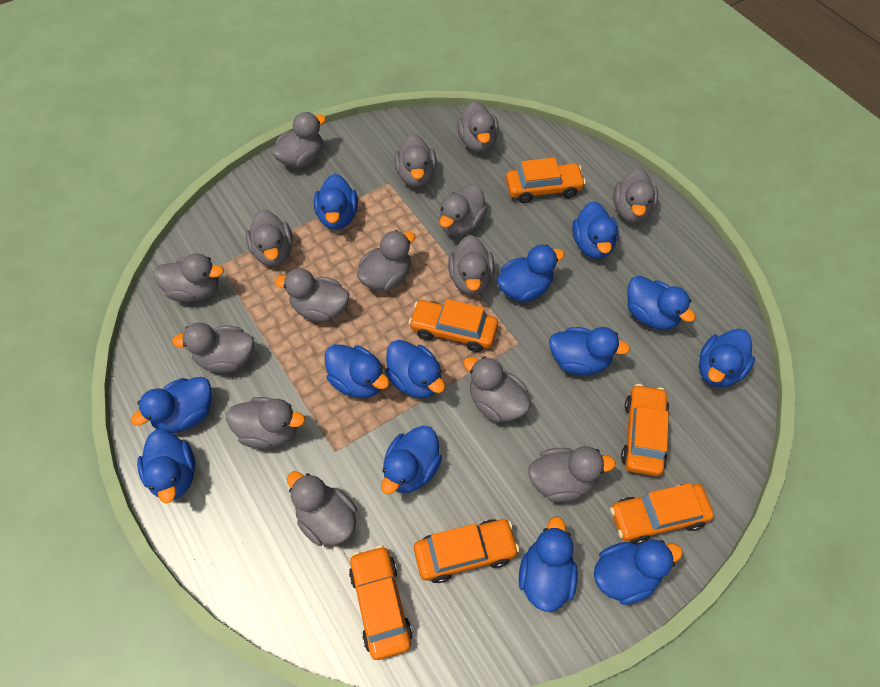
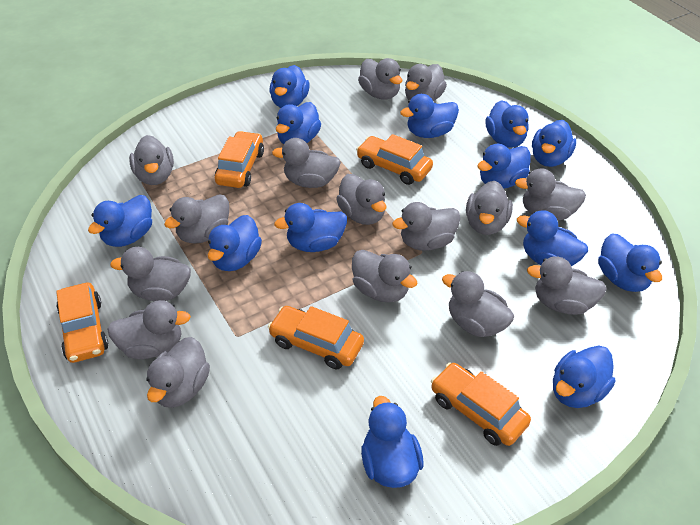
orange car: [349,545,413,660] [409,299,498,352] [414,519,520,583] [506,158,586,203] [610,483,714,544] [621,384,669,476] = 6 -> [56,283,109,363] [215,131,264,188] [268,306,364,369] [356,134,433,185] [431,362,531,446] = 5

